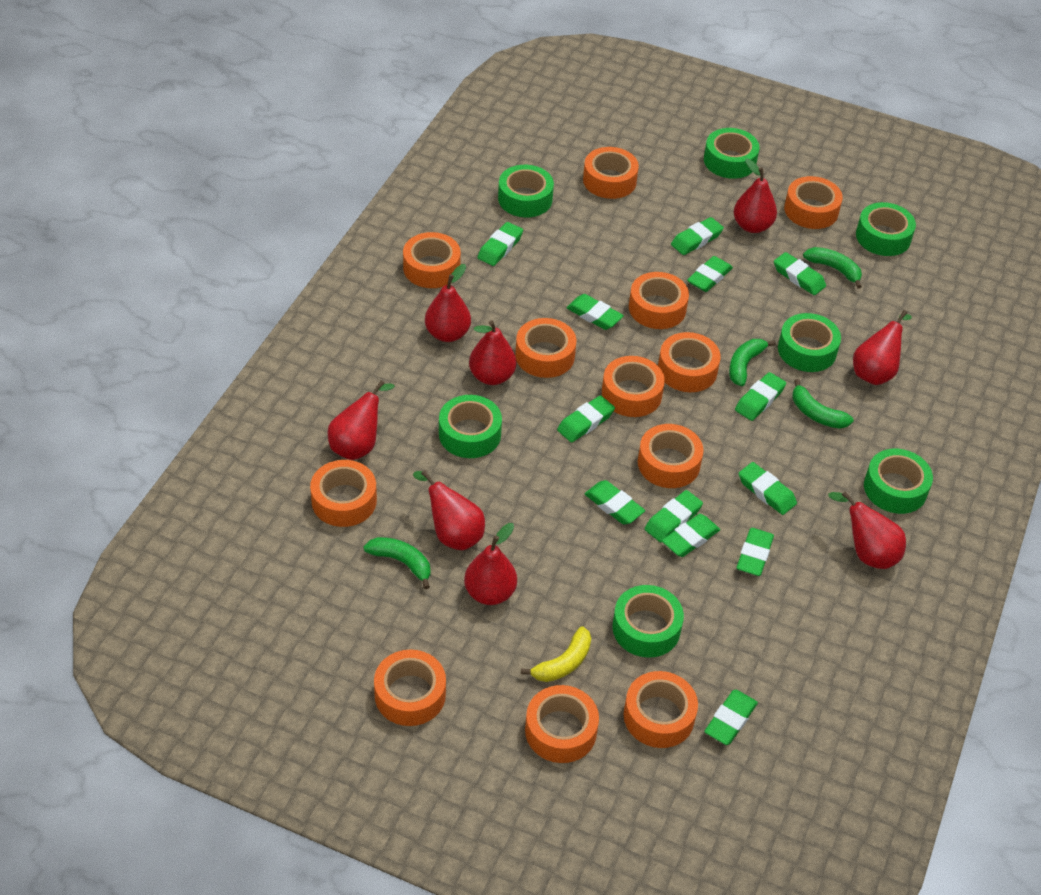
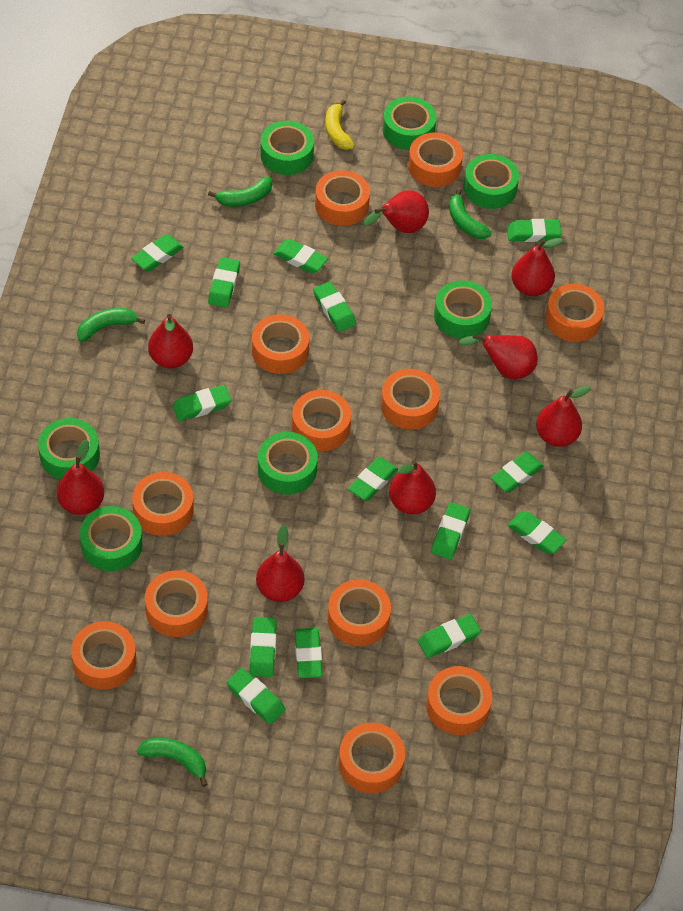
green eraser: [477,222,523,266] [557,395,615,443] [566,294,624,330] [585,480,645,525] [644,490,703,542] [662,514,720,557] [671,217,724,255] [687,256,733,292] [704,690,758,745] [735,372,786,421] [737,528,774,576] [739,462,797,515] [774,252,826,295] = 13 -> [131,234,184,271] [172,385,231,421] [208,257,240,307] [226,668,285,724] [250,617,277,677] [273,239,328,273] [295,628,323,678] [313,282,356,332] [348,457,398,501] [418,614,481,658] [431,502,470,560] [491,452,544,493] [507,219,562,242] [508,511,566,554] = 14

